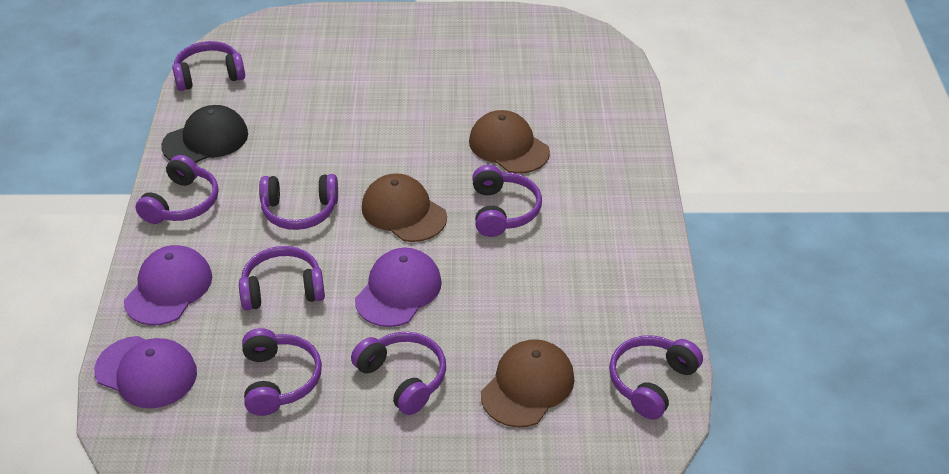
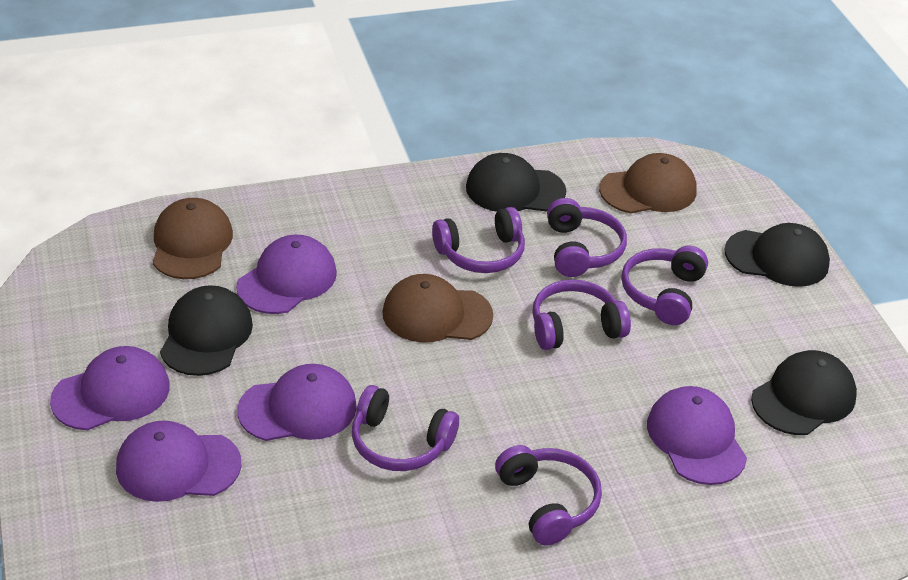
black cap: [161,105,248,163] = 1 -> [160,285,253,376] [466,153,566,212] [724,223,830,287] [751,350,857,435] = 4
purple cap: [94,336,197,408] [124,245,212,326] [355,247,442,327] = 3 -> [50,346,170,430] [116,420,242,502] [236,234,337,314] [237,364,357,441] [647,386,747,485] = 5
purple headphones: [135,155,218,224] [172,41,245,91] [239,246,325,311] [242,328,322,416] [259,174,338,230] [351,332,446,415] [472,165,542,237] [609,335,703,420] = 8 -> [352,385,459,471] [432,207,525,273] [495,445,602,545] [532,279,631,350] [547,198,627,277] [621,245,708,325] = 6

